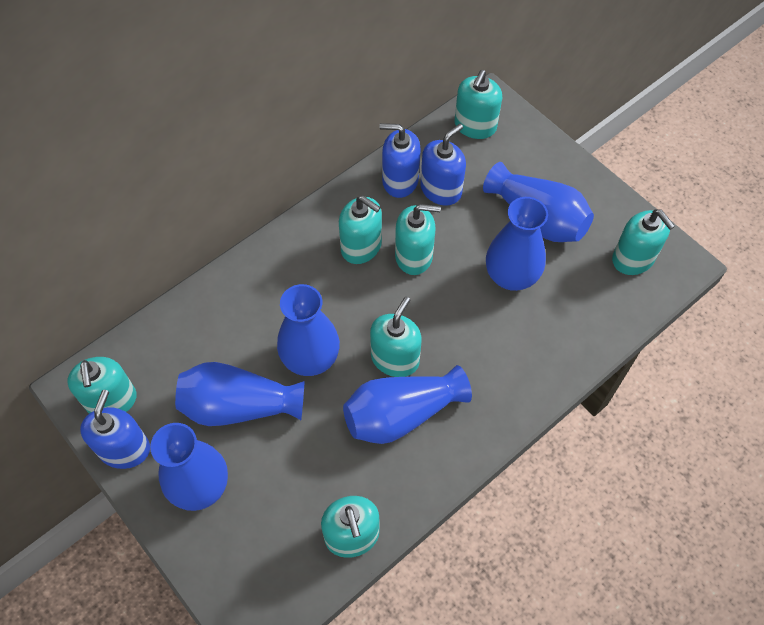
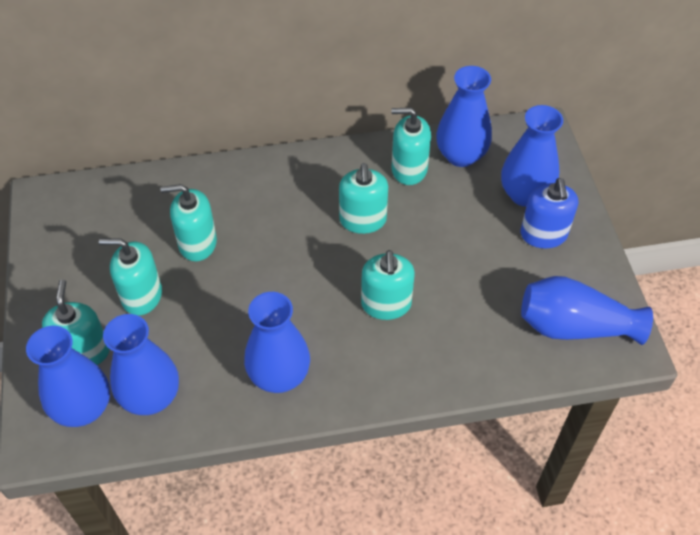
blue soap dispenser: [80,390,150,469] [379,123,421,198] [420,124,466,206] = 3 -> [521,178,578,248] = 1
turquoise soap dispenser: [67,357,137,413] [321,496,379,558] [339,196,382,264] [370,297,422,377] [395,204,441,275] [454,70,502,139] [612,209,675,275] = 7 -> [42,280,110,365] [99,239,162,316] [160,184,217,261] [339,163,388,234] [361,250,415,320] [391,108,431,185] = 6

